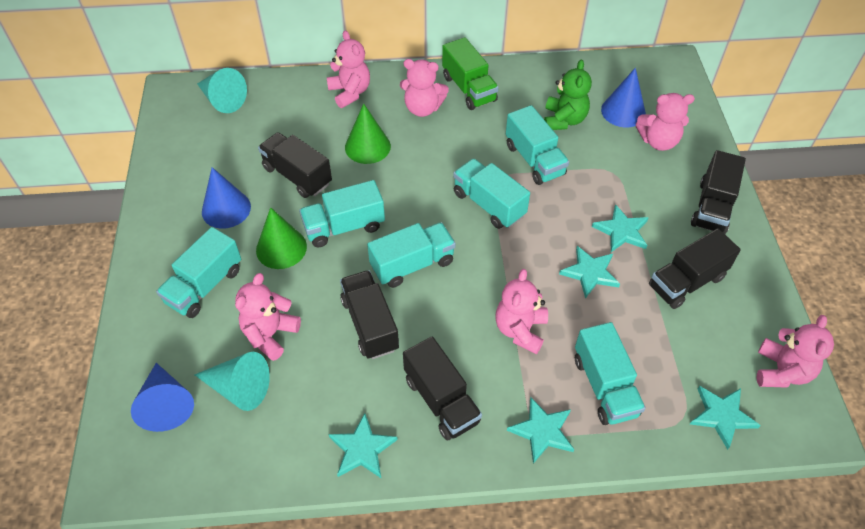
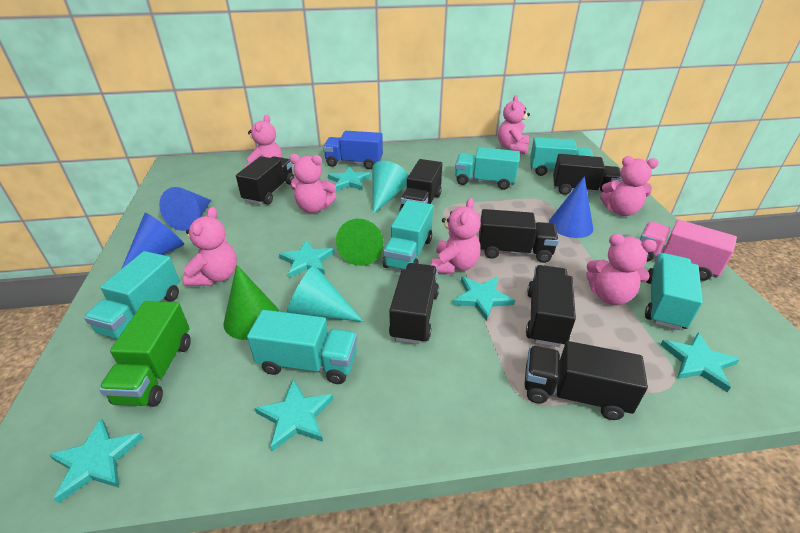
black truck: [258,132,332,198] [340,270,399,359] [403,337,482,441] [649,229,741,309] [691,150,746,234] = 5 -> [236,156,294,205] [389,263,439,344] [400,159,442,210] [479,209,559,263] [524,341,648,420] [526,265,576,347] [553,154,623,195] = 7
blue truck: none = 0 -> [323,131,383,169] = 1
green teddy bear: [544,60,592,130] = 1 -> none = 0
pink teddy bear: [235,273,301,361] [326,31,370,108] [400,59,449,117] [495,269,548,354] [635,93,695,151] [757,315,834,388] = 6 -> [183,207,237,286] [245,115,282,167] [289,154,337,213] [431,198,481,274] [498,95,530,155] [586,234,657,305] [600,156,659,216] = 7
pink truck: none = 0 -> [640,220,737,281] = 1
turquoise star: [328,413,398,478] [507,397,574,464] [559,246,620,299] [592,204,649,252] [690,386,761,450] = 5 -> [49,418,144,503] [255,379,334,451] [279,240,334,278] [328,166,371,191] [453,277,515,321] [660,332,740,392] = 6

